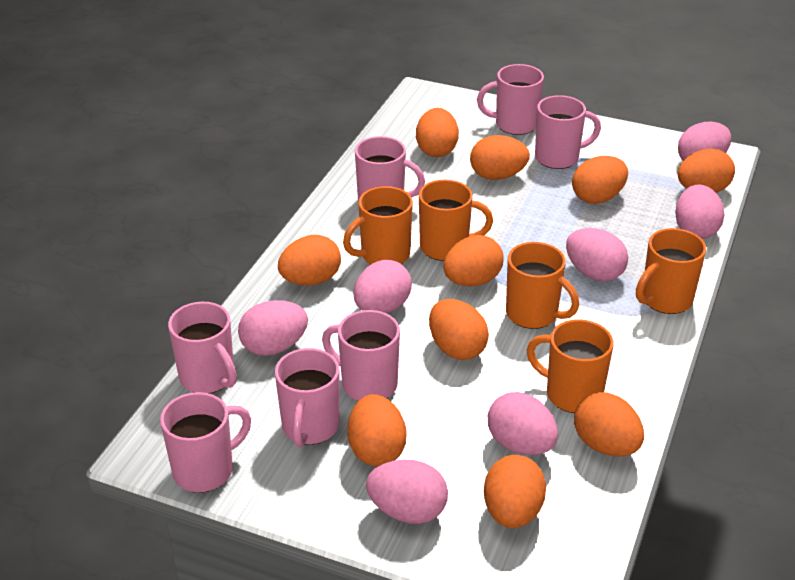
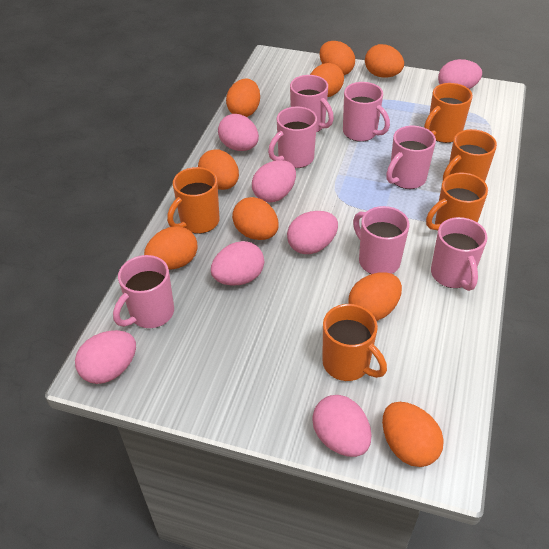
orange egg: [278,235,341,286] [347,394,407,466] [416,108,459,157] [429,299,489,360] [443,235,504,286] [470,135,530,180] [484,455,546,528] [572,156,628,204] [574,392,644,456] [678,149,735,193] = 10 -> [144,226,198,270] [198,149,239,190] [226,79,260,117] [232,197,279,240] [310,63,344,97] [319,41,355,75] [348,272,402,321] [365,44,404,78] [382,402,444,467] = 9

